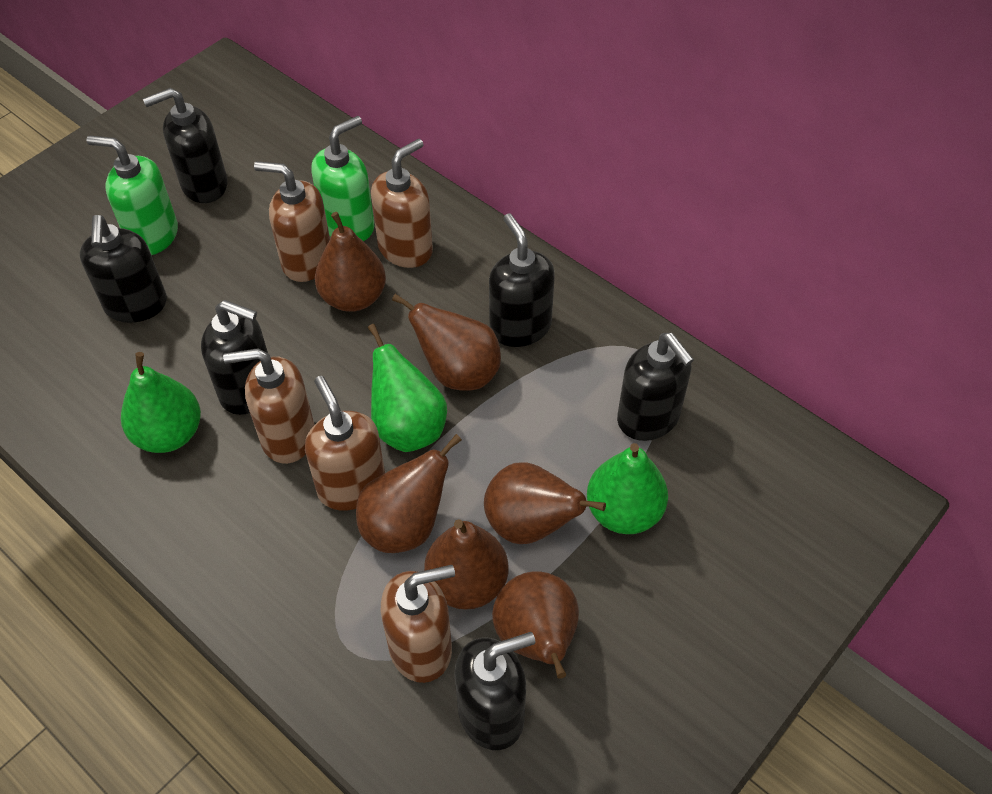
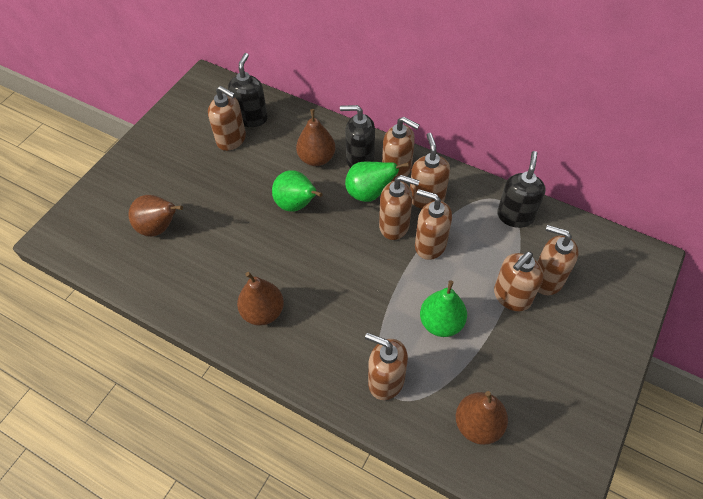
black soap dispenser: [79,215,167,323] [143,88,228,203] [201,300,268,415] [454,632,536,750] [489,214,555,347] [617,333,694,441] = 6 -> [228,53,268,127] [340,105,375,168] [497,151,546,228] = 3
brown pear: [315,212,386,312] [356,434,462,553] [392,294,501,390] [424,519,508,610] [484,462,606,544] [492,571,579,679] = 6 -> [128,195,183,237] [237,272,284,326] [296,109,335,166] [456,391,508,445] = 4
brown soap dispenser: [223,348,315,464] [254,161,330,282] [305,376,385,511] [371,139,433,268] [381,565,455,683] = 5 -> [208,86,246,151] [365,333,408,400] [379,175,420,240] [382,117,420,181] [410,133,450,209] [415,189,452,260] [494,252,544,311] [538,225,578,295] = 8
green soap dispenser: [86,136,178,255] [312,116,374,241] = 2 -> none = 0

